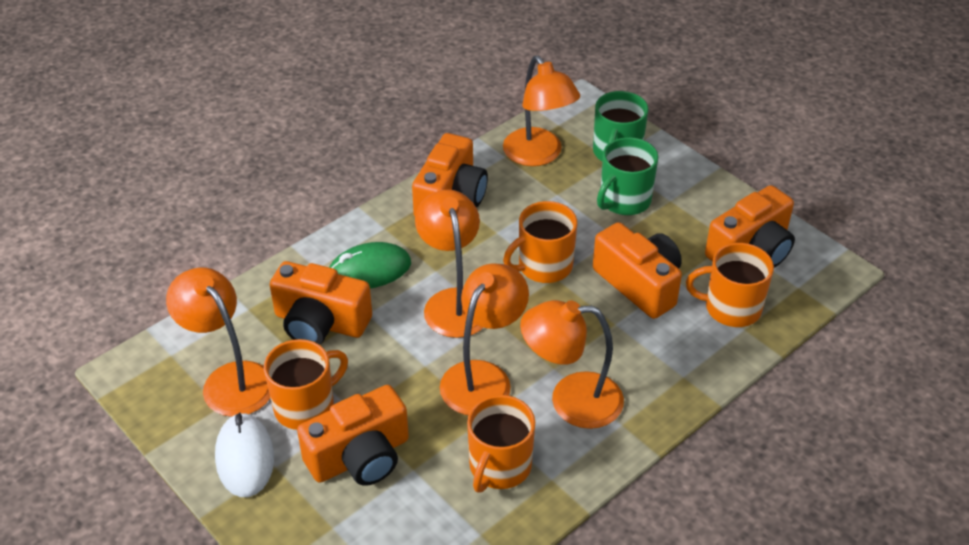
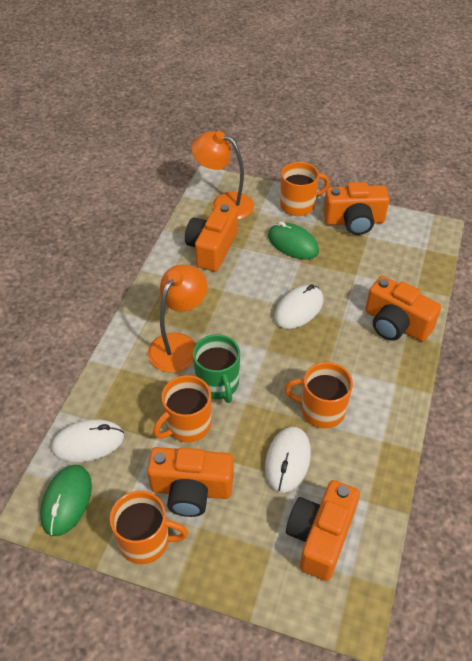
green mouse: [329,242,411,289] = 1 -> [40,465,92,536] [268,221,319,260] = 2
green mug: [593,91,649,161] [597,137,658,215] = 2 -> [193,334,240,403] = 1
orange lamp: [166,267,270,417] [415,189,483,338] [440,263,529,415] [503,56,580,166] [520,300,624,429] = 5 -> [148,265,208,373] [191,131,254,220] = 2
white mouse: [215,412,274,497] = 1 -> [51,419,124,462] [265,427,311,493] [274,284,323,329] = 3

